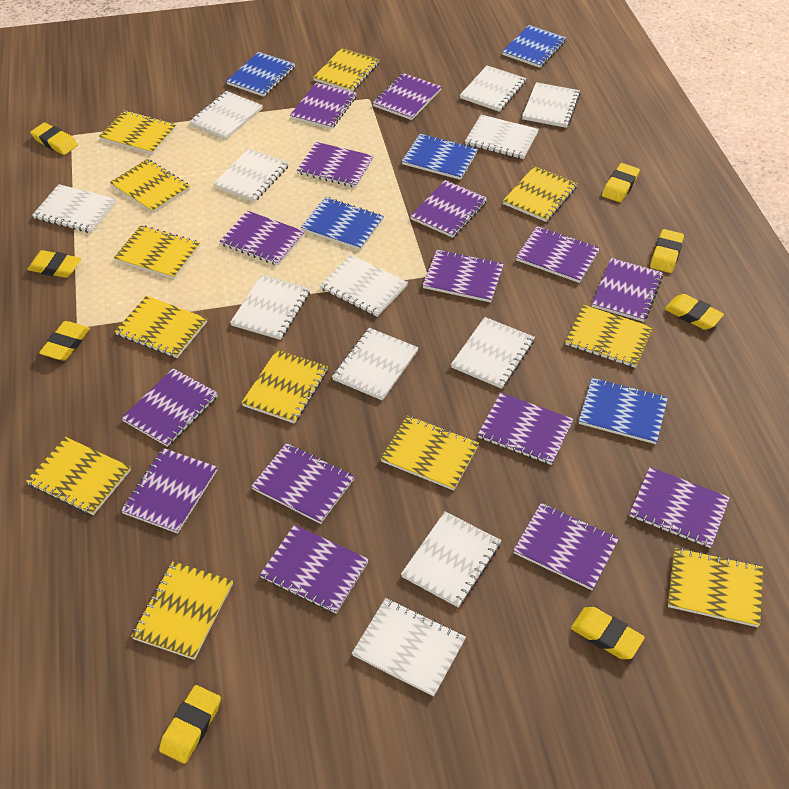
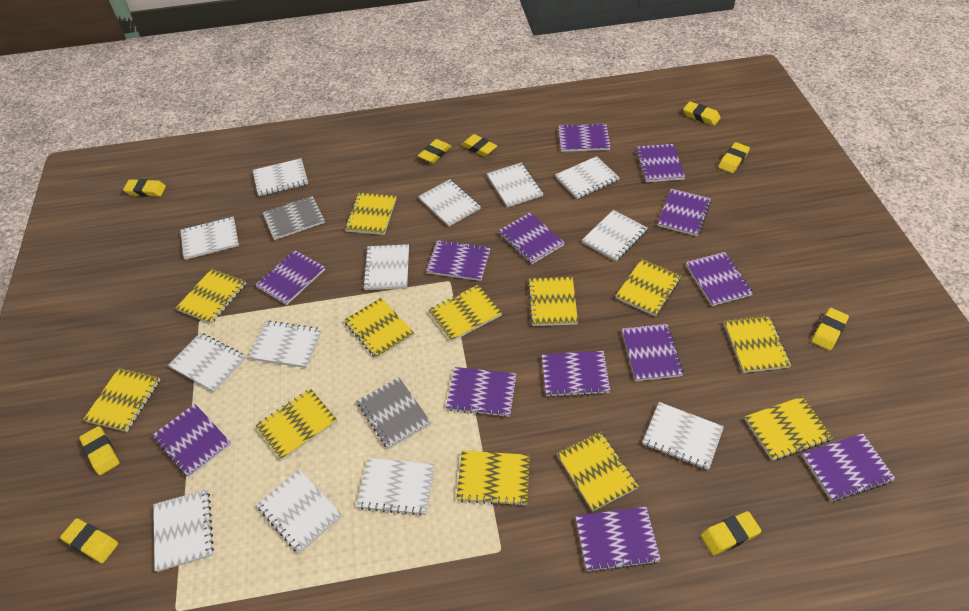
blue notebook: [226,52,295,97] [301,197,384,250] [402,134,478,180] [502,25,566,68] [579,378,668,444] = 5 -> none = 0
grey notebook: none = 0 -> [263,196,325,240] [357,377,431,449] = 2
purple notebook: [121,368,218,447] [121,448,217,534] [220,211,305,266] [251,443,355,524] [260,525,369,614] [290,82,357,129] [297,142,374,188] [373,73,442,120] [410,180,487,238] [423,249,504,303] [478,393,573,465] [513,503,619,590] [516,226,600,283] [591,258,663,322] [630,467,730,548] = 15 -> [152,404,231,478] [255,250,325,305] [426,240,490,281] [446,367,517,417] [498,212,565,264] [542,351,610,397] [558,123,610,152] [575,507,661,572] [622,324,684,381] [635,144,685,182] [657,189,711,236] [686,252,753,306] [802,434,896,501] = 13
white notebook: [32,184,116,233] [189,91,263,140] [213,148,289,202] [230,275,310,340] [319,255,408,317] [332,328,419,401] [352,598,466,697] [401,511,501,608] [451,317,535,389] [460,66,526,112] [465,115,539,159] [522,82,580,128] = 12 -> [153,489,214,572] [168,333,246,392] [180,217,239,260] [248,321,322,368] [253,158,308,196] [256,469,342,554] [356,458,435,516] [363,244,409,290] [418,179,481,227] [487,162,543,208] [555,156,620,199] [582,210,648,261] [643,402,724,470] = 13
yellow eraser: [27,250,81,278] [30,123,78,155] [39,321,90,360] [159,685,221,764] [571,607,645,659] [602,163,640,202] [650,229,684,273] [665,294,724,330] = 8 -> [60,518,118,563] [79,426,120,475] [123,179,166,197] [418,139,452,163] [461,134,497,157] [683,101,721,126] [701,511,761,555] [718,142,750,173] [812,308,849,350] = 9

